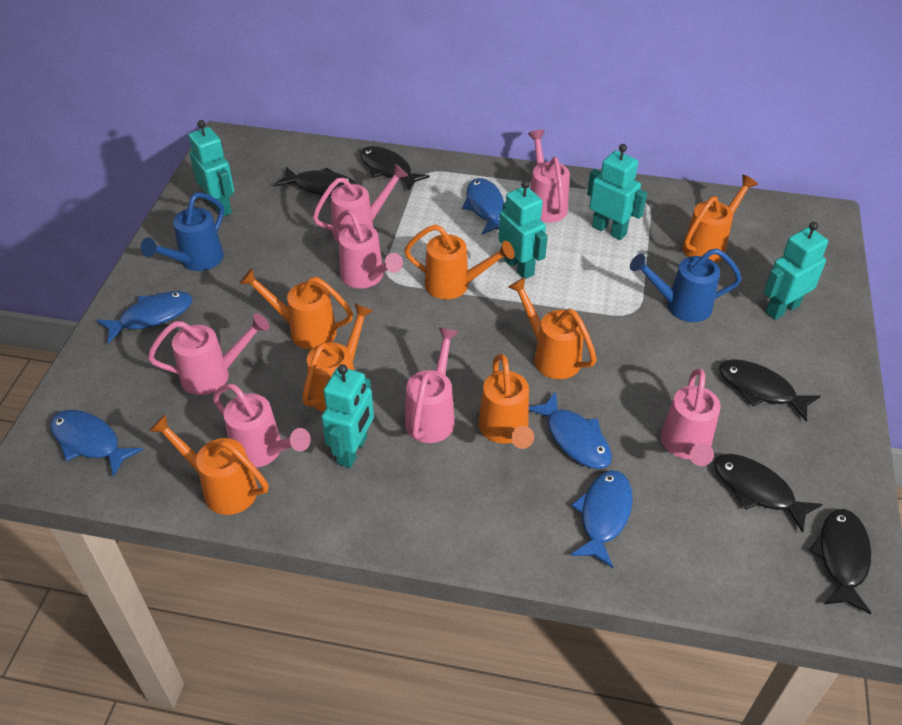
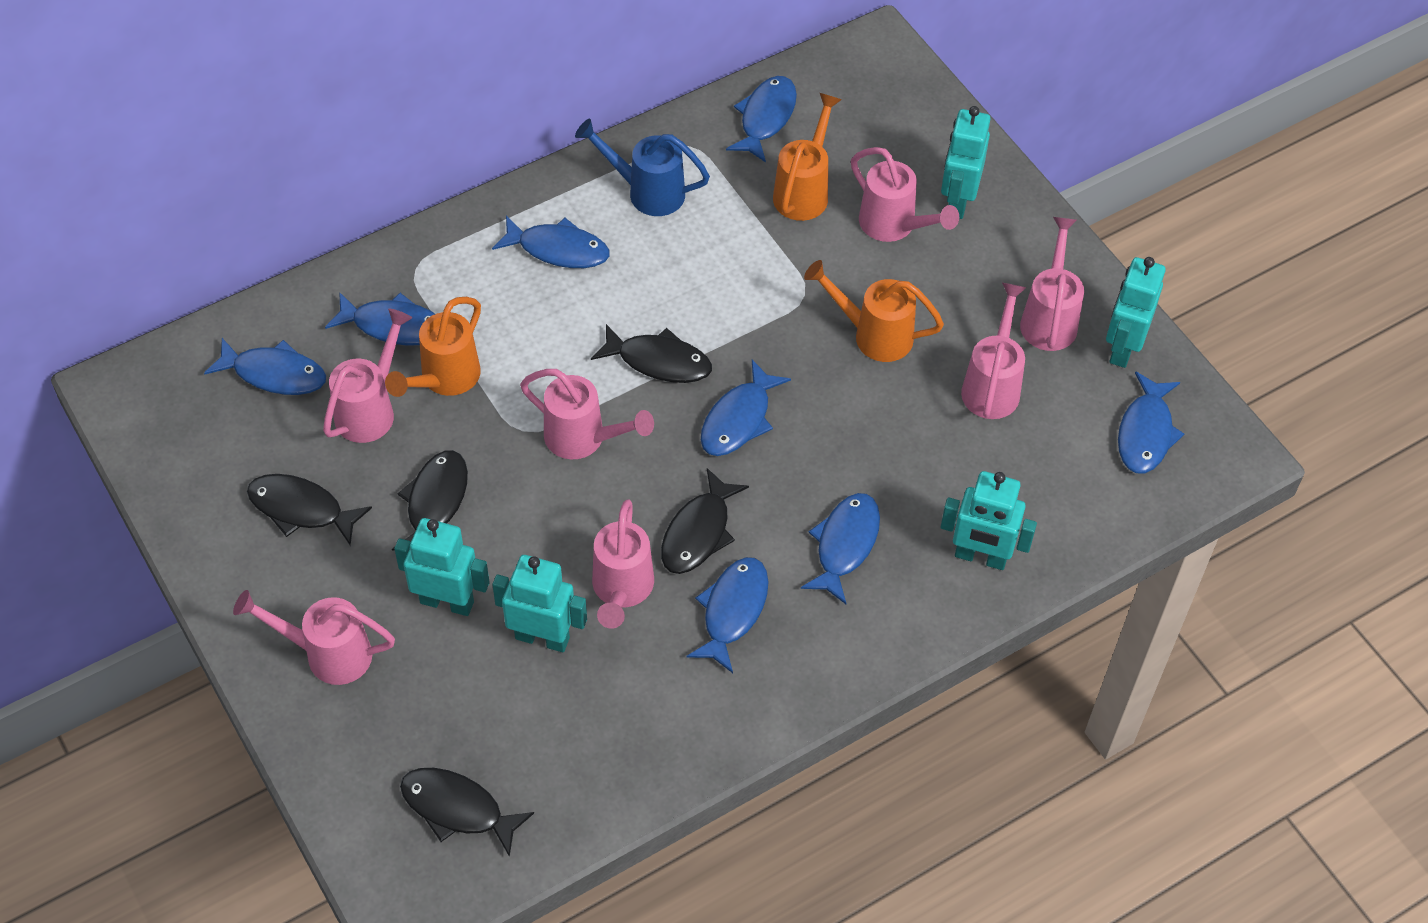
blue fish: [50,410,143,477] [97,291,193,344] [462,178,504,234] [529,391,612,469] [570,470,633,568] = 5 -> [204,338,326,395] [325,292,435,346] [492,216,609,268] [686,557,769,673] [701,360,791,456] [726,76,797,163] [801,493,880,604] [1118,371,1184,473] = 8
blue watering can: [140,193,224,271] [630,248,742,322] = 2 -> [575,119,710,216] = 1
orange watering can: [149,414,268,515] [240,268,353,350] [302,303,374,412] [404,224,515,299] [478,354,534,449] [508,277,597,379] [683,175,758,263] = 7 -> [385,297,481,397] [773,93,842,221] [804,260,944,362] = 3

